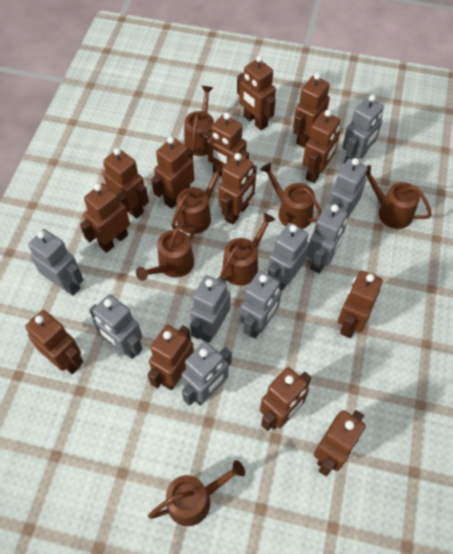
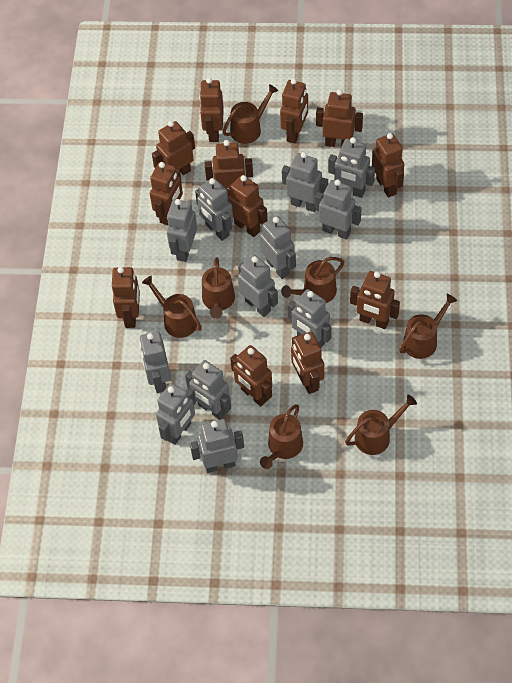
brown robot: [25,310,83,374] [80,183,130,253] [103,148,149,219] [148,325,194,390] [151,137,195,209] [203,113,249,176] [218,153,257,225] [237,55,276,130] [260,367,311,431] [293,73,330,148] [303,110,340,183] [314,410,366,477] [338,270,383,338] = 13 -> [112,267,140,328] [150,162,183,225] [152,121,195,175] [199,78,224,142] [205,140,253,189] [227,175,268,237] [230,345,272,406] [280,78,308,144] [291,332,324,394] [316,89,363,147] [350,271,400,329] [372,133,404,198] = 12
grey robot: [28,229,84,296] [89,294,142,359] [181,342,232,406] [190,275,231,343] [240,271,282,339] [268,223,309,291] [307,204,348,274] [328,158,368,219] [342,95,384,164] = 9 -> [139,332,171,393] [156,383,196,445] [167,199,197,262] [185,360,231,420] [190,419,244,473] [195,178,233,241] [238,255,278,317] [259,216,296,279] [282,152,328,212] [287,289,332,348] [315,179,361,240] [328,137,375,198] = 12

